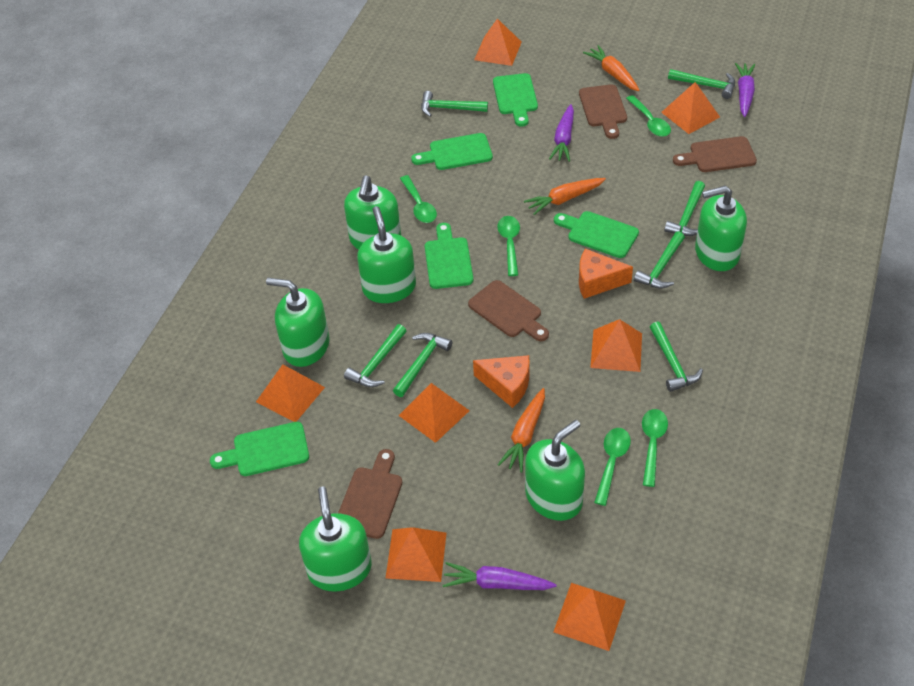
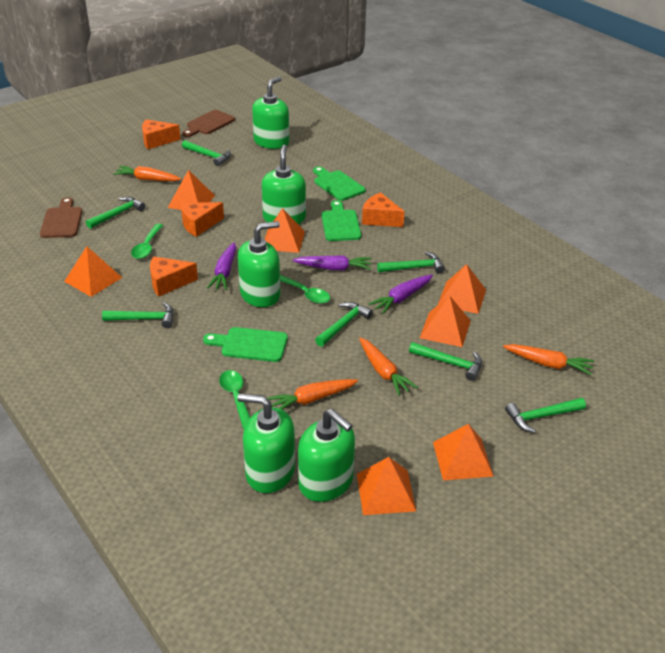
brown cutting board: [338,449,402,539] [468,280,549,341] [579,84,627,139] [673,136,757,172] = 4 -> [40,197,82,238] [182,110,235,137] = 2
green cutting board: [210,422,309,476] [411,133,493,170] [425,223,473,289] [493,73,538,127] [554,211,639,258] = 5 -> [203,327,288,362] [313,166,366,201] [322,200,361,241] = 3
green soap dispenser: [266,278,330,367] [299,487,372,592] [344,175,401,250] [357,206,416,303] [525,420,585,521] [695,185,747,271] = 6 -> [237,393,295,493] [238,221,280,307] [252,76,289,149] [262,145,306,224] [298,409,355,502] = 5
green spoon: [400,175,437,223] [497,216,520,276] [594,428,631,506] [626,95,671,137] [642,409,668,487] = 5 -> [131,224,163,259] [219,370,250,429] [280,275,330,304] = 3
orange carrot: [498,388,545,472] [524,178,606,215] [583,45,640,91] = 3 -> [113,166,181,181] [267,379,358,410] [359,337,418,396] [503,344,594,375] = 4
orange cheese: [473,355,529,408] [579,249,633,299] = 2 -> [142,119,181,149] [150,257,198,297] [181,202,224,237] [362,192,405,227] = 4

